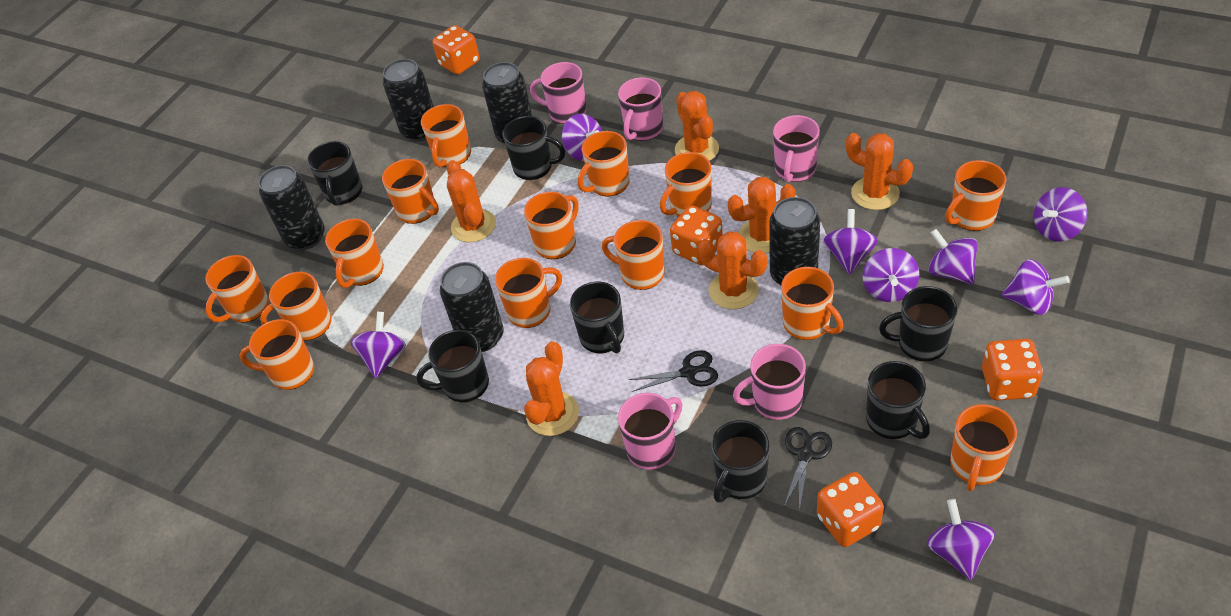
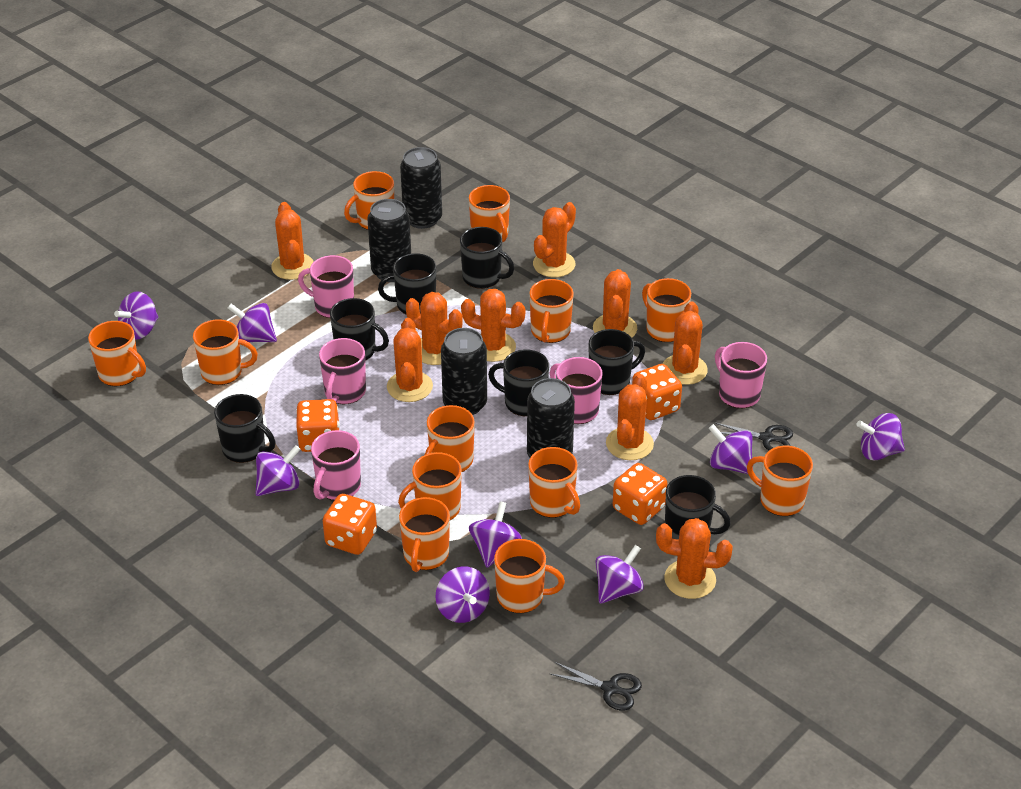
black can: [258,165,325,250] [383,59,434,142] [440,262,503,352] [482,62,532,144] [769,197,820,285] = 5 -> [367,199,411,282] [400,147,442,229] [441,328,487,415] [527,378,575,457] = 4
orange cactus: [447,160,496,242] [524,341,579,436] [675,91,719,161] [698,231,767,309] [728,177,796,253] [846,133,913,210] = 6 -> [271,202,314,280] [387,318,433,402] [406,292,463,365] [461,289,525,362] [533,202,576,277] [593,269,637,338] [606,374,654,460] [656,518,733,599] [663,301,708,385] = 9
orange mug: [205,255,269,322] [239,319,314,390] [260,272,331,340] [325,219,384,288] [382,159,439,224] [421,104,471,168] [495,258,562,328] [524,192,579,259] [578,131,630,196] [602,220,665,290] [660,152,712,217] [781,267,843,340] [945,160,1007,231] [950,404,1017,491] = 14 -> [88,321,146,386] [193,319,258,385] [344,171,394,230] [398,452,462,520] [399,497,450,572] [425,405,475,472] [469,185,510,242] [494,539,565,613] [528,447,580,518] [529,279,574,343] [642,278,691,342] [747,446,813,516] = 12

